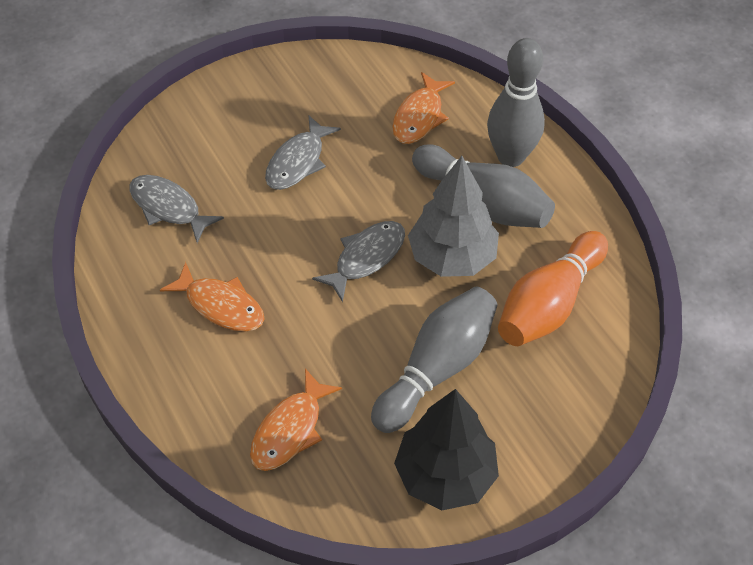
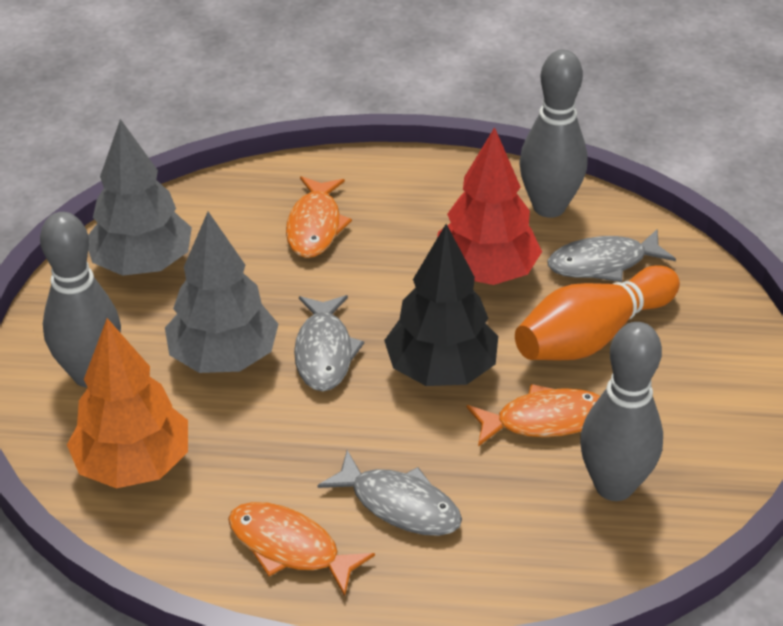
grey tree: [408,156,499,277] = 1 -> [88,119,192,276] [165,212,279,373] = 2
orange tree: none = 0 -> [67,318,188,488] = 1
red tree: none = 0 -> [437,127,542,285] = 1

